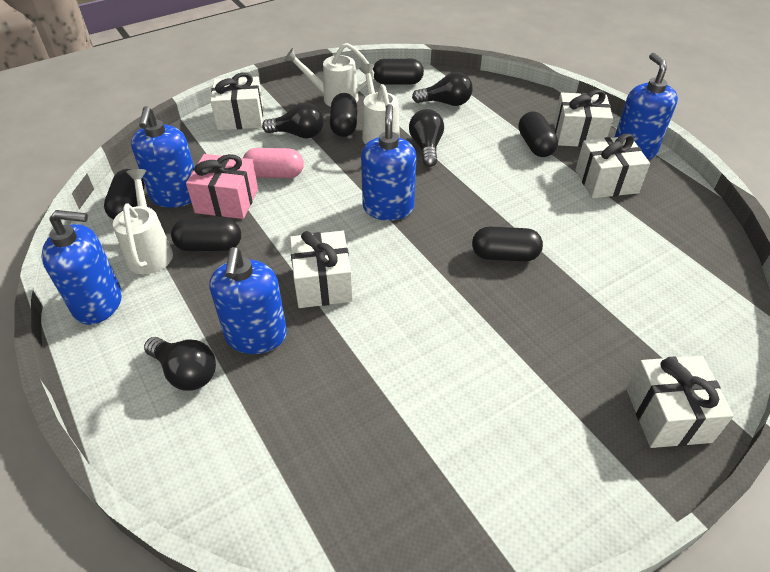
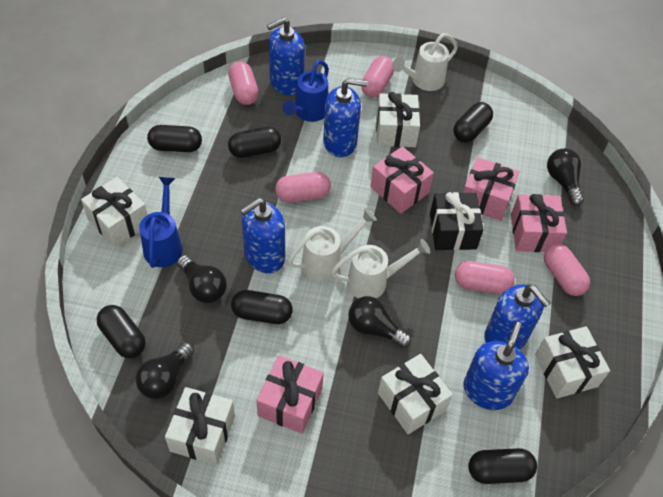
black gift: none = 0 -> [430,192,484,250] = 1
blue watering can: none = 0 -> [139,177,183,268] [283,60,329,122] = 2
pink capsule: [243,148,304,178] = 1 -> [228,61,259,105] [275,172,331,202] [361,56,394,97] [455,261,515,294] [544,244,590,296] = 5
pink gift: [186,154,258,219] = 1 -> [256,355,324,434] [370,146,434,214] [463,157,520,221] [511,194,567,252] = 4

